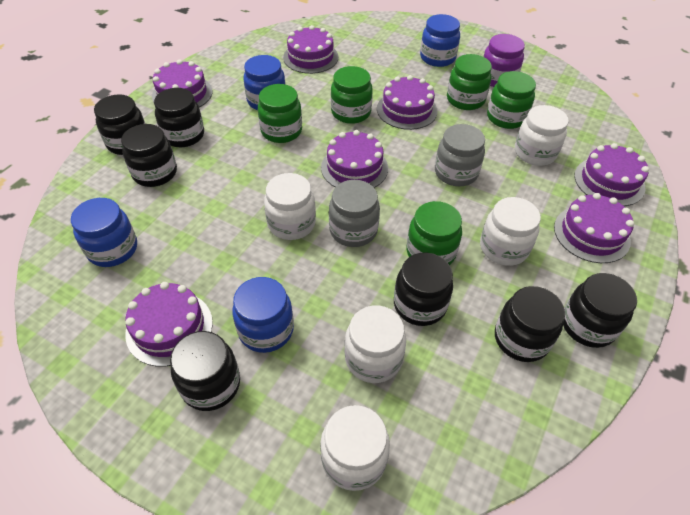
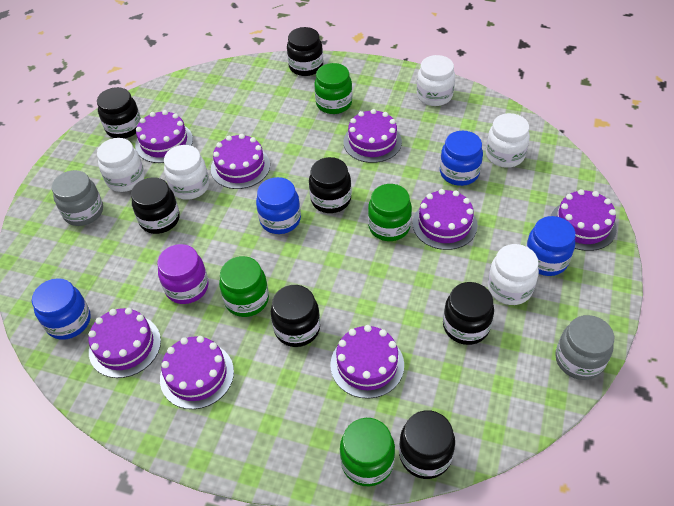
green jar: [258,84,302,143] [331,66,373,124] [406,201,462,265] [447,54,492,110] [487,71,536,129] = 5 -> [219,256,269,317] [314,63,352,114] [340,418,395,486] [368,184,412,241] = 4
purple cake: [125,282,213,367] [152,59,213,107] [283,25,338,74] [321,130,388,188] [377,75,438,130] [554,193,634,263] [574,143,649,206] = 7 -> [88,308,161,378] [135,110,193,163] [160,336,234,409] [211,134,270,189] [330,325,404,399] [343,109,402,163] [412,189,477,250] [551,189,617,251] = 8

